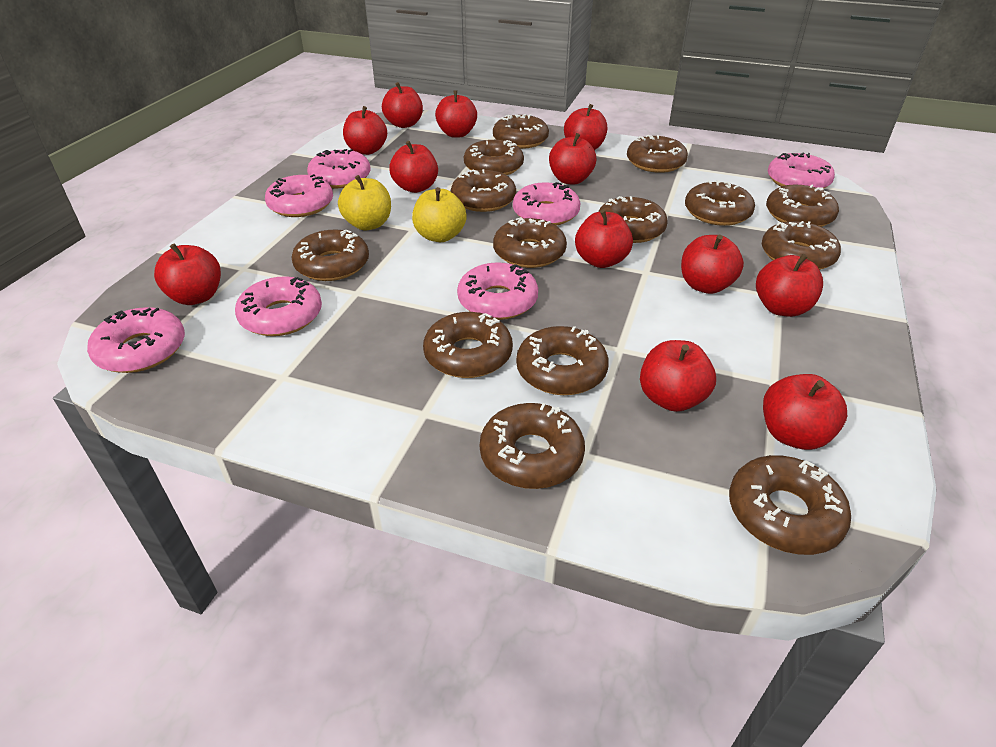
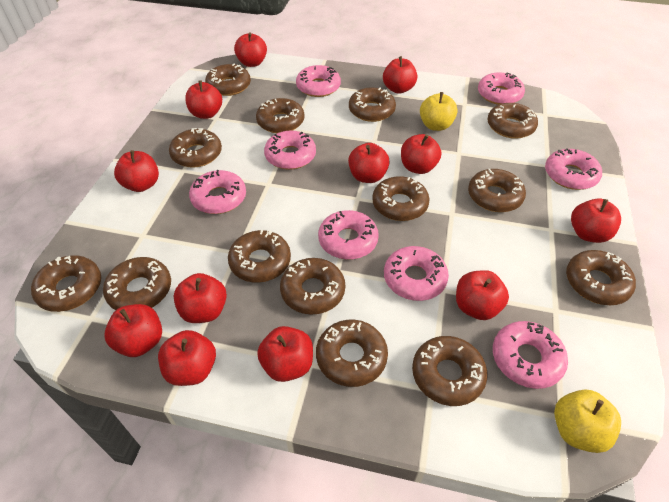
pink donut: [87,307,185,373] [235,276,322,336] [265,174,333,217] [307,149,371,189] [457,262,538,320] [513,182,580,226] [768,153,835,188] = 7 -> [189,170,246,214] [264,131,316,170] [296,65,341,97] [318,210,379,260] [384,246,449,301] [478,72,525,105] [493,321,568,389] [545,148,602,190] = 8

